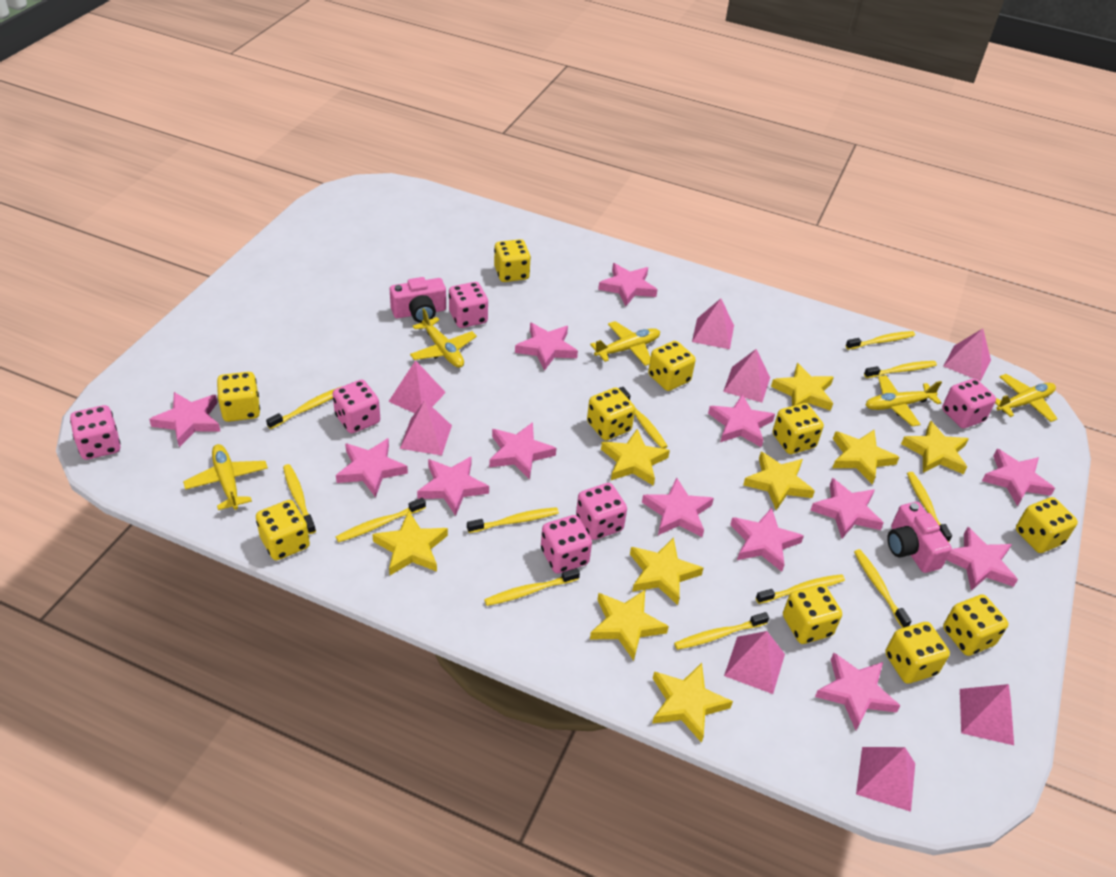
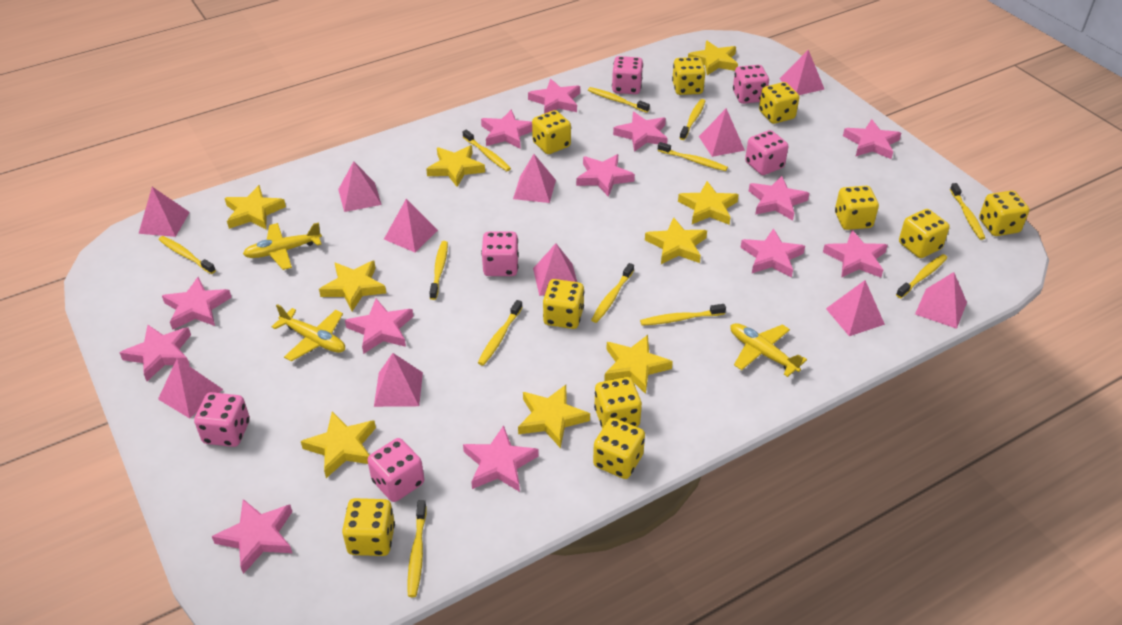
pink camera: [390,277,446,323] [887,502,952,573] = 2 -> none = 0
pink pyramid: [388,360,446,413] [400,400,452,455] [692,298,734,349] [723,349,770,403] [724,631,785,694] [856,747,915,812] [943,329,991,381] [960,684,1014,745] = 8 -> [138,187,190,237] [158,358,223,418] [338,161,382,212] [374,353,423,407] [384,199,438,252] [513,154,556,203] [533,243,577,296] [699,108,745,157] [780,50,825,95] [826,280,885,336] [915,272,967,329] = 11
yellow plane: [183,444,268,510] [410,308,477,368] [590,321,660,366] [866,375,942,427] [995,374,1058,422] = 5 -> [243,222,322,270] [271,304,345,361] [730,323,807,377] = 3

